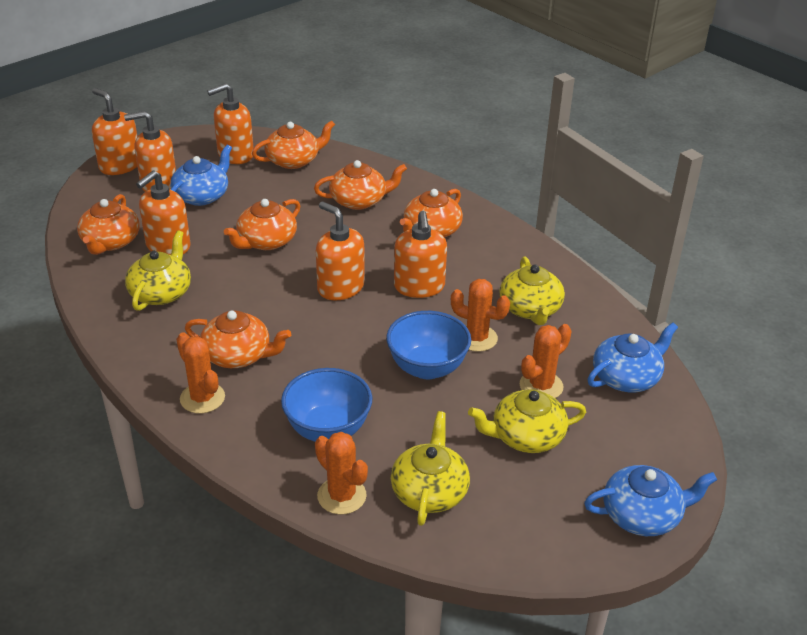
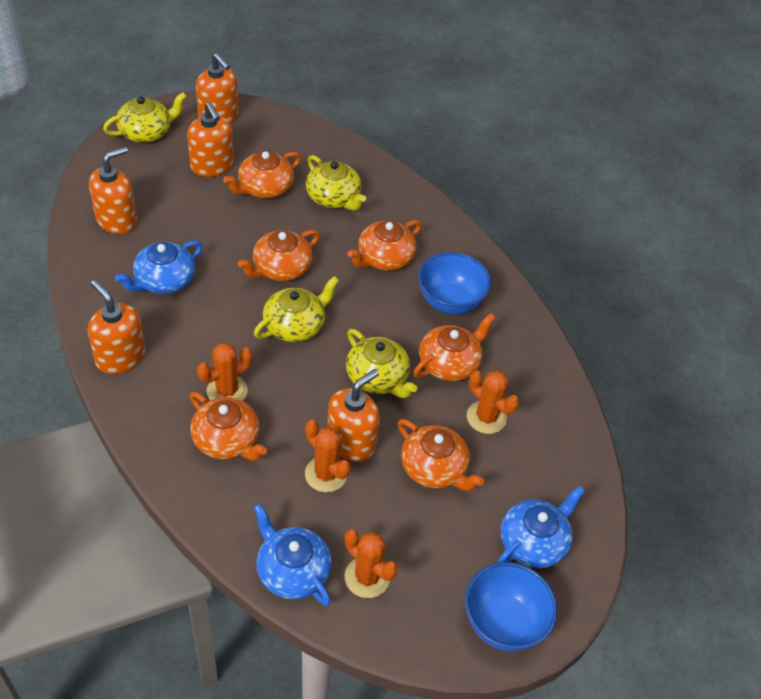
orange soap dispenser: [92,88,137,175] [124,111,176,192] [136,170,191,255] [207,83,254,164] [316,202,365,300] [394,211,447,298] = 6 -> [88,280,146,374] [89,147,137,234] [187,102,234,177] [196,53,239,123] [327,369,380,462] = 5

